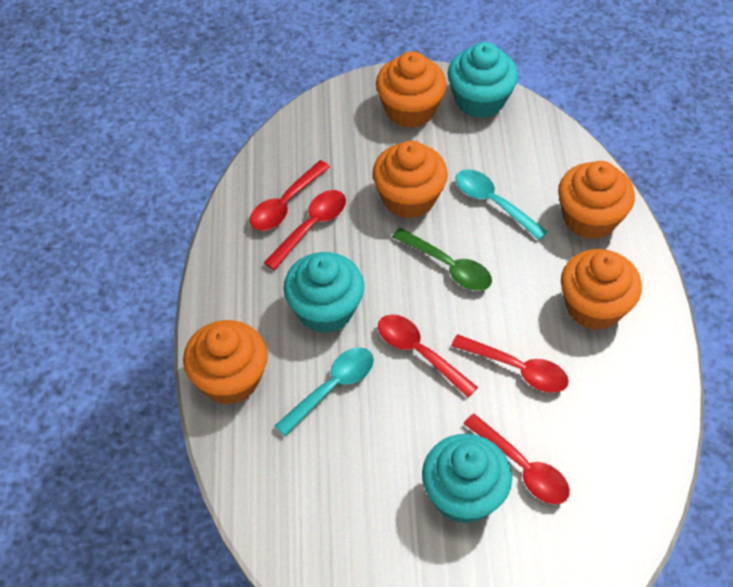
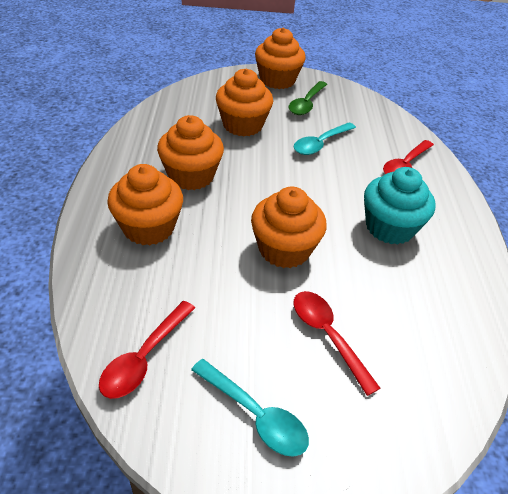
red spoon: [250,160,330,231] [264,190,346,270] [378,314,478,397] [451,334,569,393] [463,414,570,505] = 5 -> [99,301,195,399] [293,291,380,396] [383,140,434,174] = 3
turquoise cupcake: [283,252,364,333] [422,434,512,524] [448,42,518,119] = 3 -> [364,167,435,245] = 1

